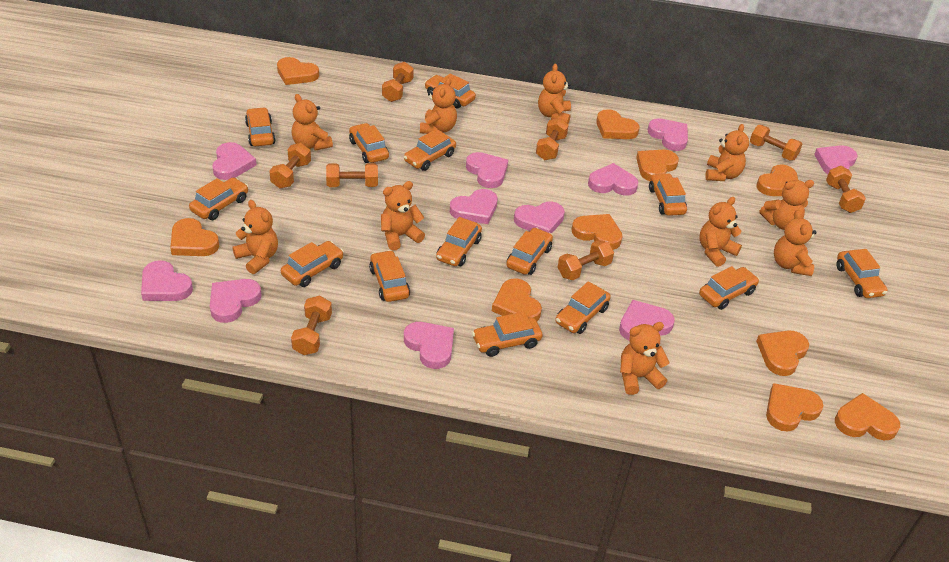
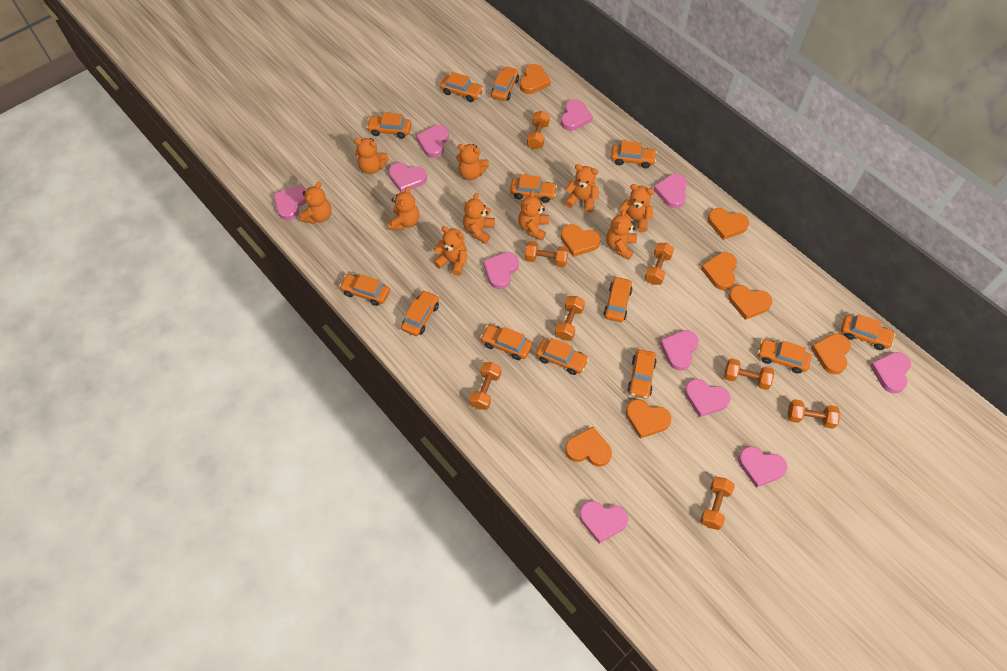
orange car: [189,177,248,220] [245,107,276,146] [281,241,344,287] [349,123,389,163] [369,250,410,302] [403,129,456,171] [424,73,476,108] [436,217,482,266] [472,312,543,357] [506,227,553,275] [555,281,611,334] [649,173,687,216] [699,266,759,310] [836,249,888,298] = 14 -> [339,274,390,306] [366,112,412,139] [401,290,439,336] [440,72,484,102] [480,325,532,360] [491,66,519,101] [510,174,557,203] [536,338,589,375] [604,276,633,322] [611,141,657,168] [627,349,657,398] [758,339,812,374] [841,314,896,350] = 13
orange heart: [170,218,219,256] [277,57,319,85] [492,278,542,321] [571,214,623,250] [596,109,640,139] [636,150,679,181] [756,330,809,376] [757,164,798,196] [766,383,823,432] [835,393,900,440] = 10 -> [520,64,551,94] [561,224,601,257] [565,427,612,467] [626,399,671,439] [701,252,737,290] [708,208,749,240] [728,285,772,320] [811,333,851,375] = 8

